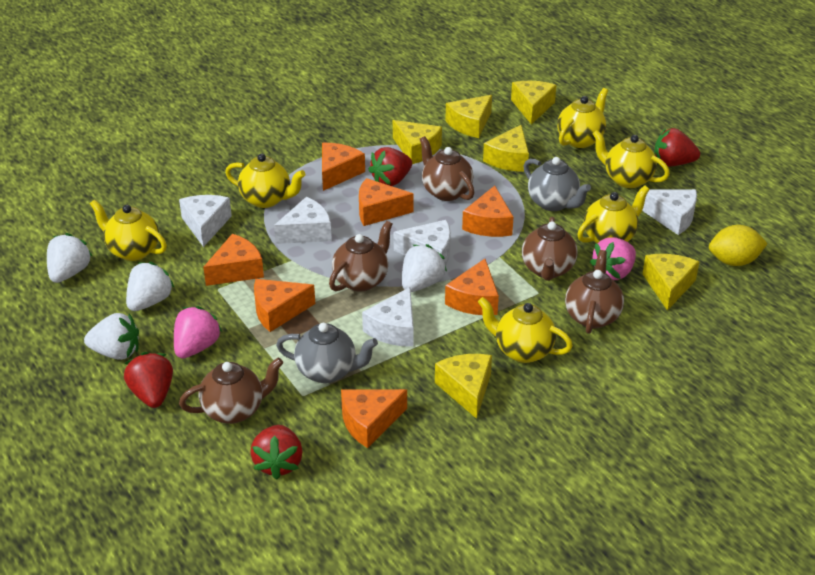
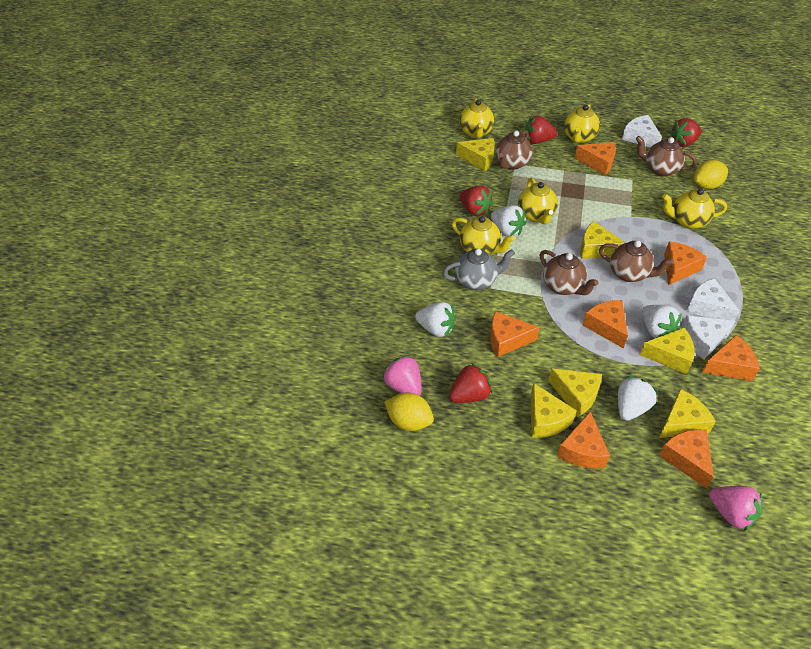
brown teapot: [179,358,283,424] [329,221,393,292] [420,136,474,201] [522,217,578,281] [565,250,624,334] = 5 -> [495,130,533,170] [540,250,598,295] [599,241,674,282] [636,136,697,176] = 4
grey teapot: [276,323,378,383] [523,157,591,211] = 2 -> [443,249,515,290] = 1
white cheese: [179,195,232,247] [274,197,332,244] [362,287,414,347] [394,220,451,265] [642,189,697,235] = 5 -> [622,115,662,147] [681,315,735,360] [686,278,740,321] = 3
yellow lemon: [709,225,768,266] = 1 -> [384,393,434,431] [694,160,728,189] = 2
yellow teapot: [90,199,167,261] [225,154,305,208] [478,297,573,363] [557,88,608,148] [577,185,650,244] [592,130,670,188] = 6 -> [452,216,515,254] [459,98,495,138] [518,178,558,224] [564,104,600,143] [662,188,727,229] = 5

